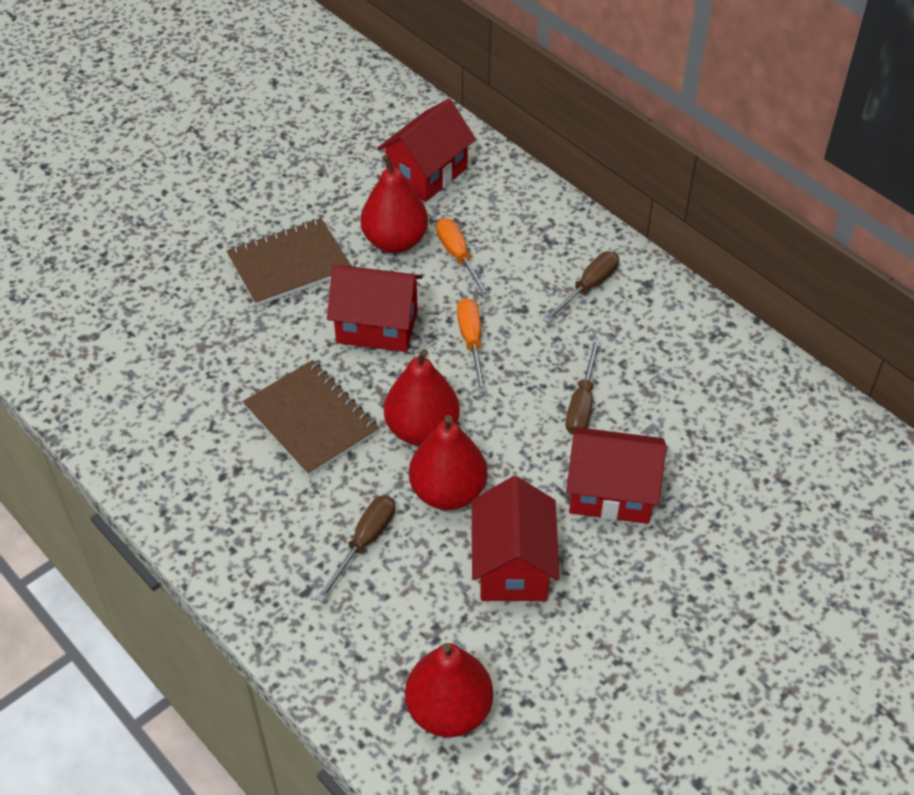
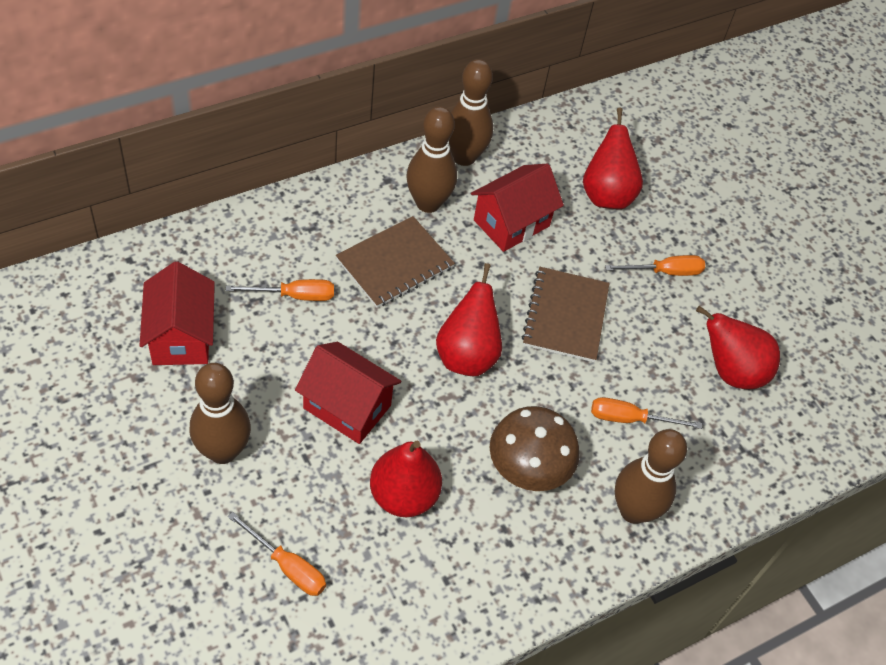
brown bowling pin: none = 0 -> [190,363,251,464] [406,106,457,213] [449,59,493,166] [615,429,687,524] = 4
brown mushroom: none = 0 -> [489,406,579,491] = 1
brown screwdriver: [316,495,395,602] [543,251,619,323] [566,338,601,435] = 3 -> none = 0
orange screwdriver: [436,218,491,299] [457,298,486,393] = 2 -> [226,279,334,301] [228,512,326,596] [591,397,702,429] [605,255,705,276] = 4
red house: [327,265,422,352] [377,99,476,202] [472,476,560,601] [566,427,666,524] = 4 -> [140,261,215,365] [295,342,401,444] [471,163,564,252] = 3

